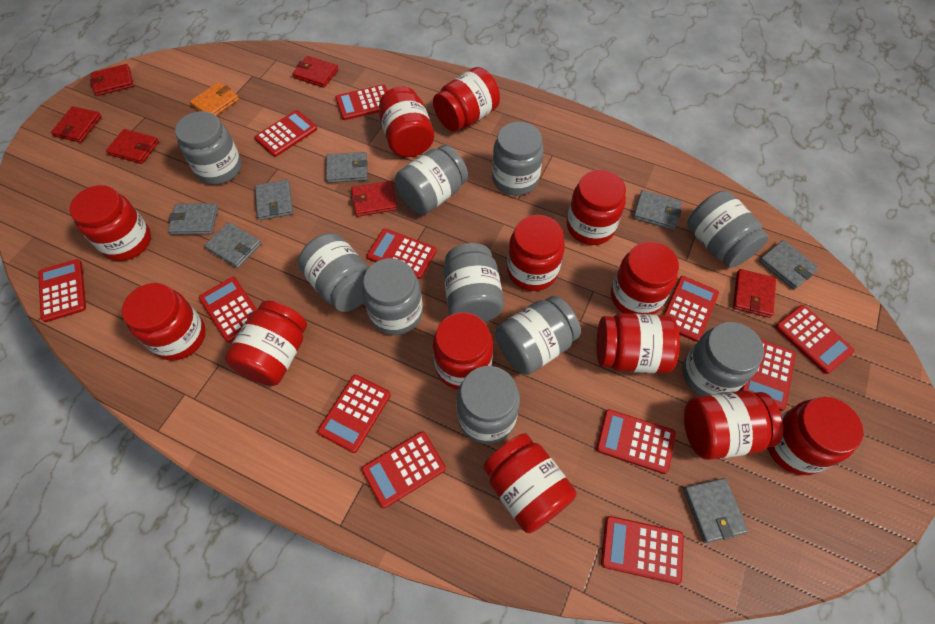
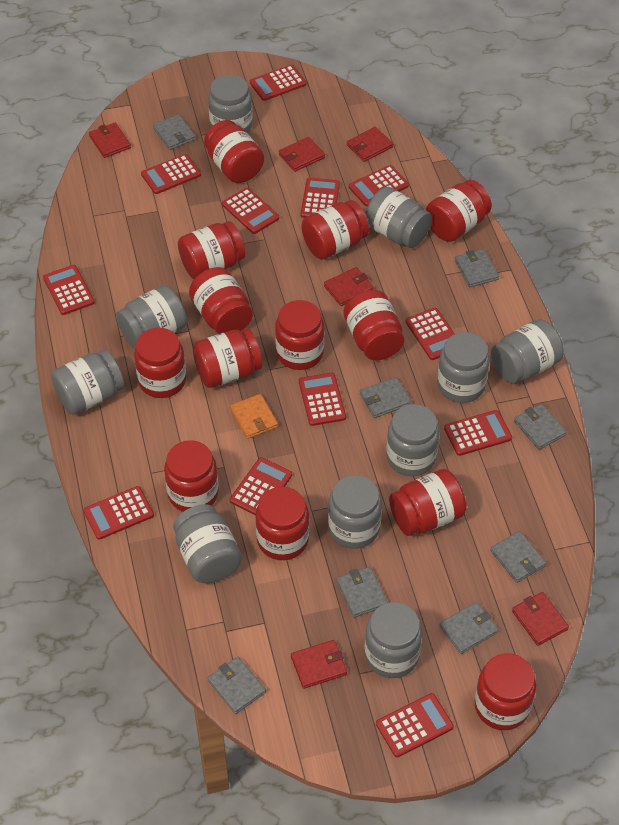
grey wallet: [168,203,218,235] [204,222,261,268] [255,180,293,220] [326,152,367,183] [633,190,682,230] [683,478,748,543] [759,240,819,290] = 7 -> [153,114,196,150] [208,657,266,714] [337,567,388,618] [360,377,411,418] [439,602,499,654] [455,249,499,287] [490,531,546,583] [514,403,567,450] = 8

